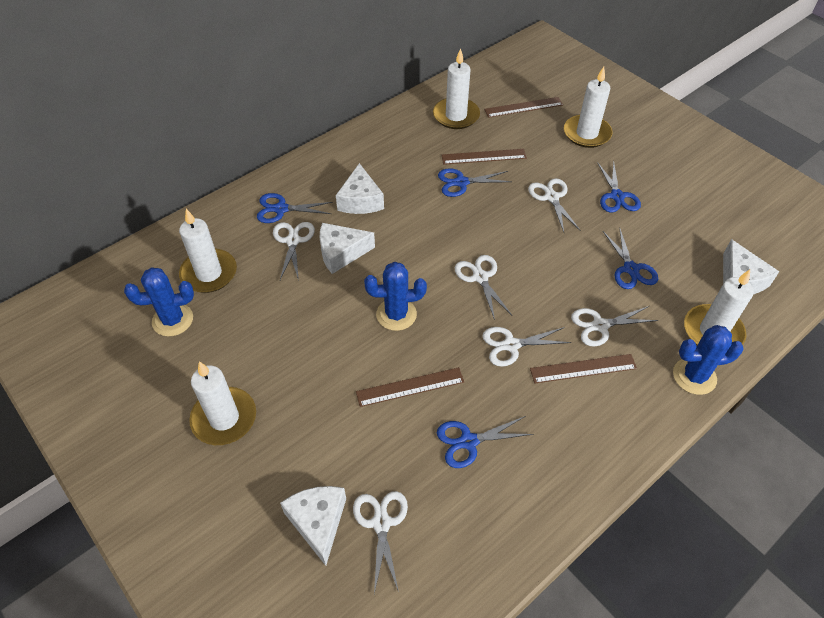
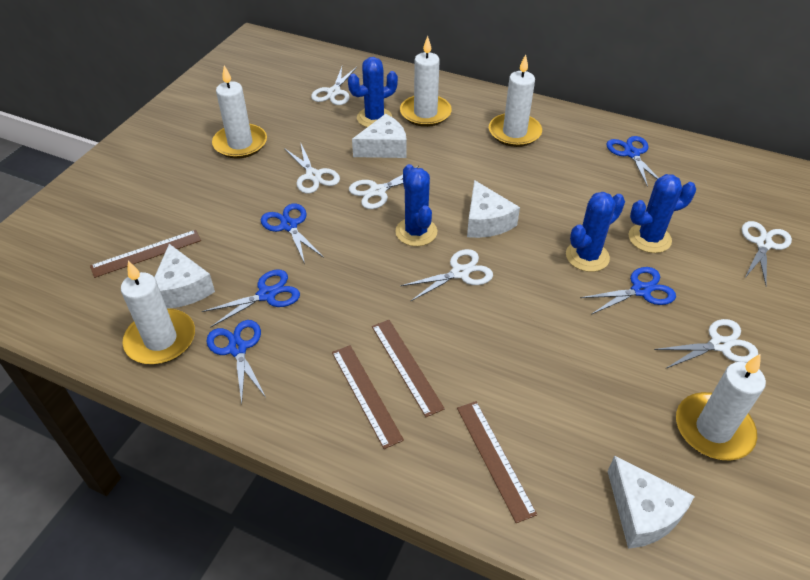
blue cactus: [124,267,194,337] [364,262,427,331] [673,325,744,395] = 3 -> [348,57,398,127] [395,164,437,246] [566,192,625,272] [629,174,696,253] = 4

